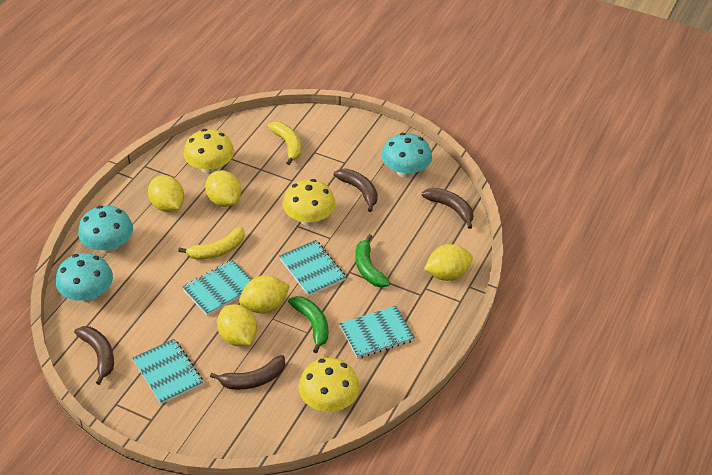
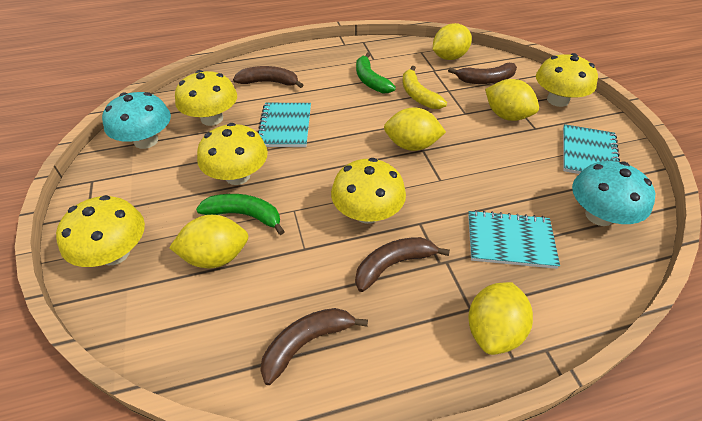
turquoise mushroom: [56,253,113,302] [78,205,133,253] [382,133,432,178] = 3 -> [102,92,171,149] [572,161,656,226] = 2
turquoise notebook: [133,339,203,404] [182,260,252,316] [279,240,346,296] [340,306,415,359] = 4 -> [258,103,311,147] [468,210,560,269] [563,124,620,174] = 3
yellow banana: [178,227,245,260] [268,122,301,165] = 2 -> [402,66,447,109] = 1
yellow mushroom: [183,129,234,174] [283,179,335,226] [299,358,360,412] = 3 -> [56,195,145,267] [175,70,237,126] [197,123,268,185] [331,158,406,224] [536,53,598,107] = 5

